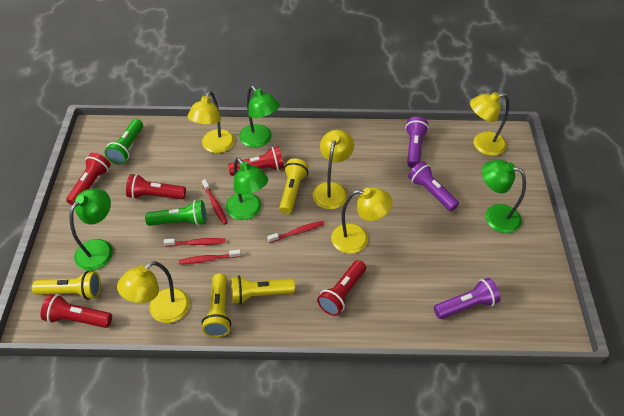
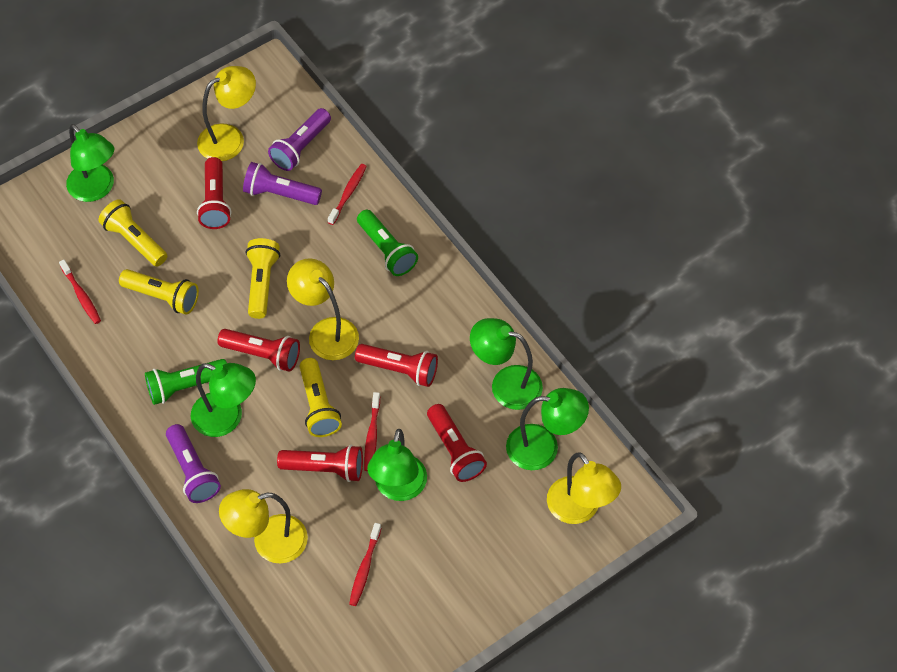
green lamp: [69,188,113,271] [226,158,268,220] [239,86,280,148] [482,160,526,233] = 4 -> [66,124,114,202] [191,363,256,437] [367,429,427,501] [470,318,543,410] [506,388,589,470] = 5
yellow lamp: [117,261,190,323] [187,91,235,153] [313,129,354,209] [331,187,393,254] [470,92,509,156] = 5 -> [197,66,256,161] [219,489,308,563] [287,258,359,360] [547,452,621,524] = 4

